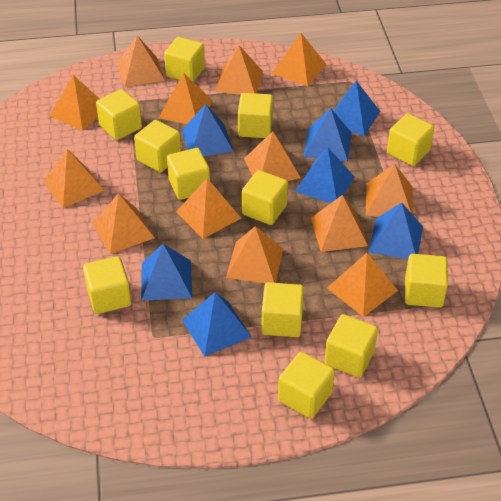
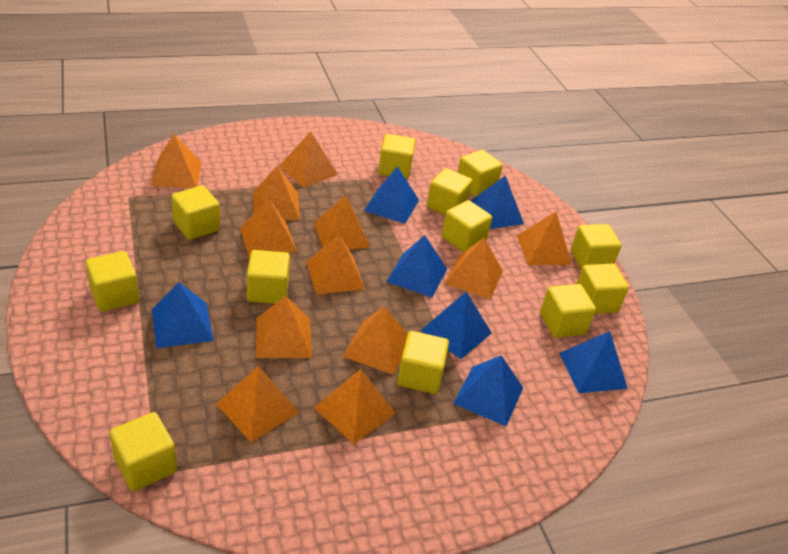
orange pyramid: [43,149,105,208] [49,75,99,131] [93,193,155,254] [117,35,165,87] [159,73,213,124] [176,178,241,239] [215,45,263,95] [226,226,283,284] [244,131,301,181] [272,33,327,86] [311,195,368,252] [327,253,398,317] [366,164,413,217] = 13 -> [151,134,202,188] [216,366,300,442] [240,199,297,258] [253,165,300,220] [256,296,312,358] [279,131,338,188] [306,234,365,295] [314,195,370,250] [314,369,396,444] [343,306,408,375] [444,238,503,300] [517,212,572,265] = 12

